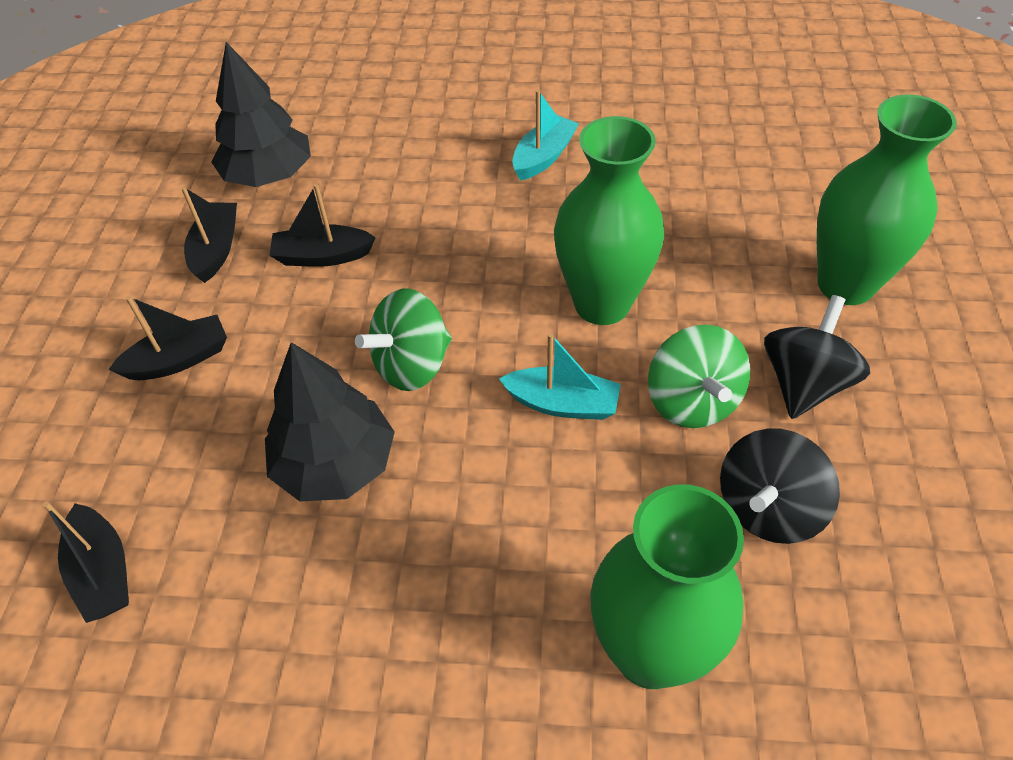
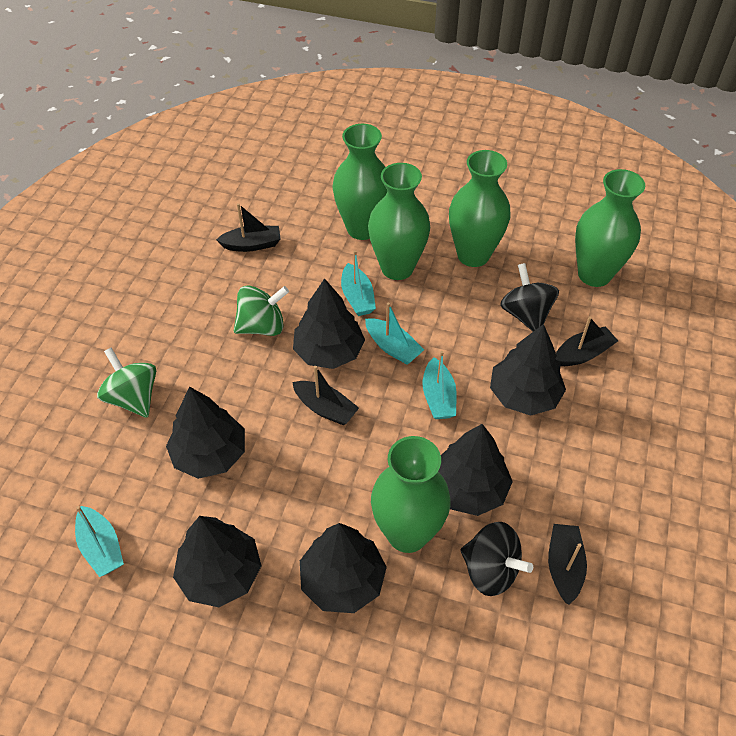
black tree: [211,42,311,187] [265,342,395,502] = 2 -> [166,387,245,479] [173,516,262,607] [293,278,365,369] [300,523,387,613] [438,424,513,516] [490,324,566,416] = 6
green vase: [554,116,664,325] [591,484,744,689] [817,95,957,305] = 3 -> [332,124,387,240] [368,163,430,280] [371,436,451,553] [449,150,510,267] [575,169,645,287] = 5
turquoise boat: [499,333,621,420] [512,90,579,181] = 2 -> [75,506,124,577] [341,250,376,316] [365,302,424,365] [423,351,457,419] = 4

